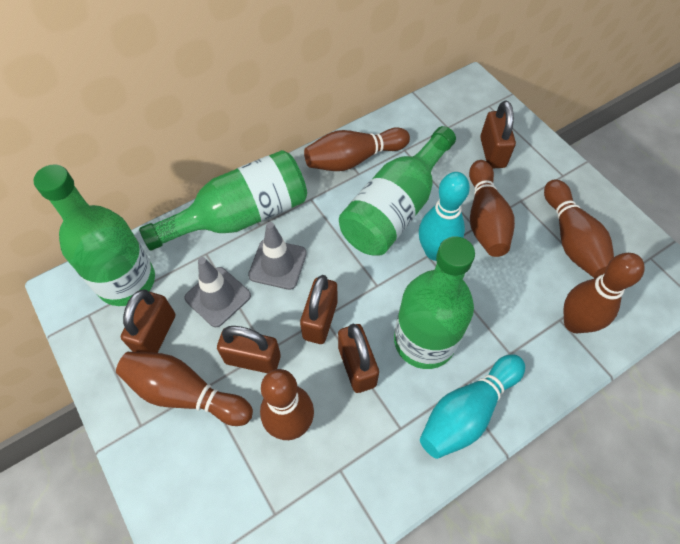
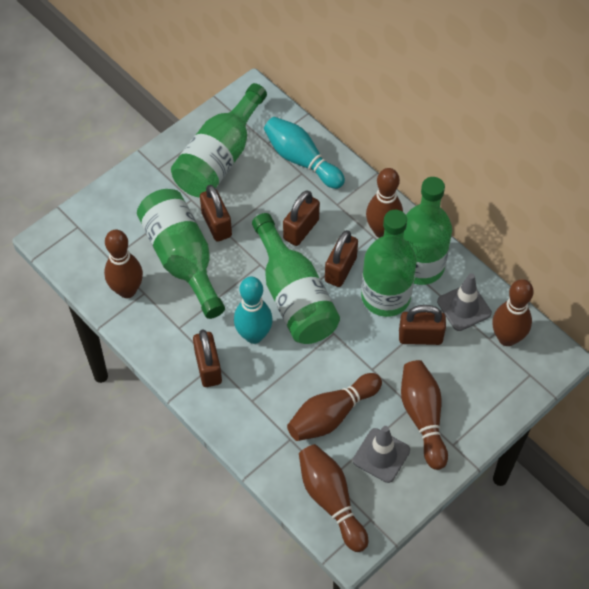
green bottle: [34,164,155,306] [139,150,307,251] [339,126,456,256] [394,236,475,369] = 4 -> [137,189,225,319] [171,83,267,197] [252,213,340,344] [361,210,417,317] [403,177,452,285] = 5

